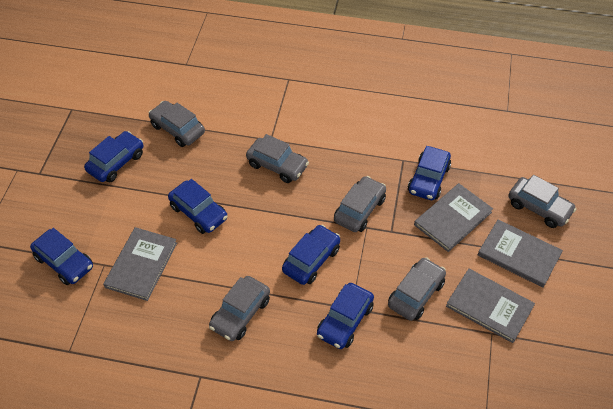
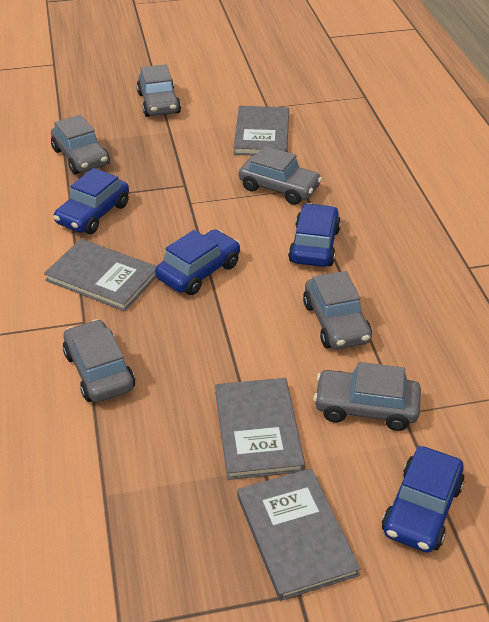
blue car: [30,228,93,285] [84,131,144,182] [168,179,228,234] [282,225,340,285] [317,283,374,349] [408,146,451,200] = 6 -> [54,168,129,234] [155,229,240,295] [288,203,341,267] [382,446,465,553] = 4

